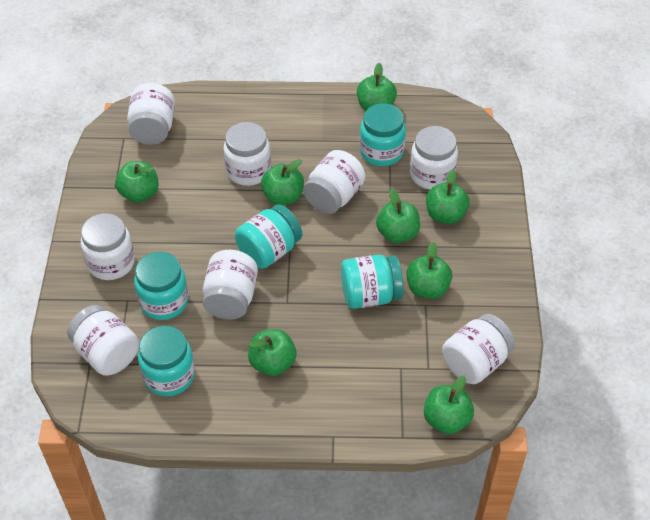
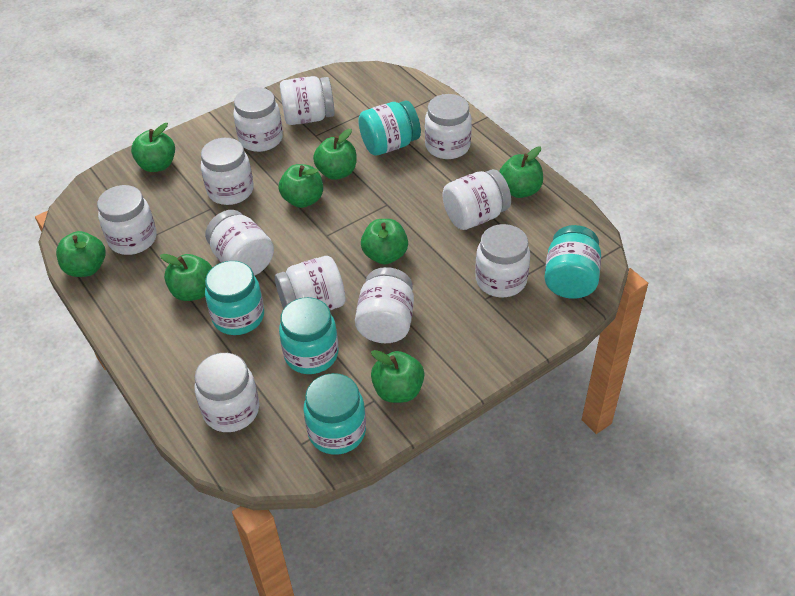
white jar: [67,305,139,376] [81,213,135,280] [127,83,175,145] [203,250,258,320] [224,122,271,186] [303,150,365,214] [410,126,458,189] [442,314,515,384] = 8 -> [97,185,157,255] [195,353,259,432] [201,138,254,205] [205,210,274,276] [234,87,283,152] [275,256,345,310] [280,76,335,125] [355,267,414,343] [425,94,472,159] [443,169,511,230] [475,224,530,297] = 11

